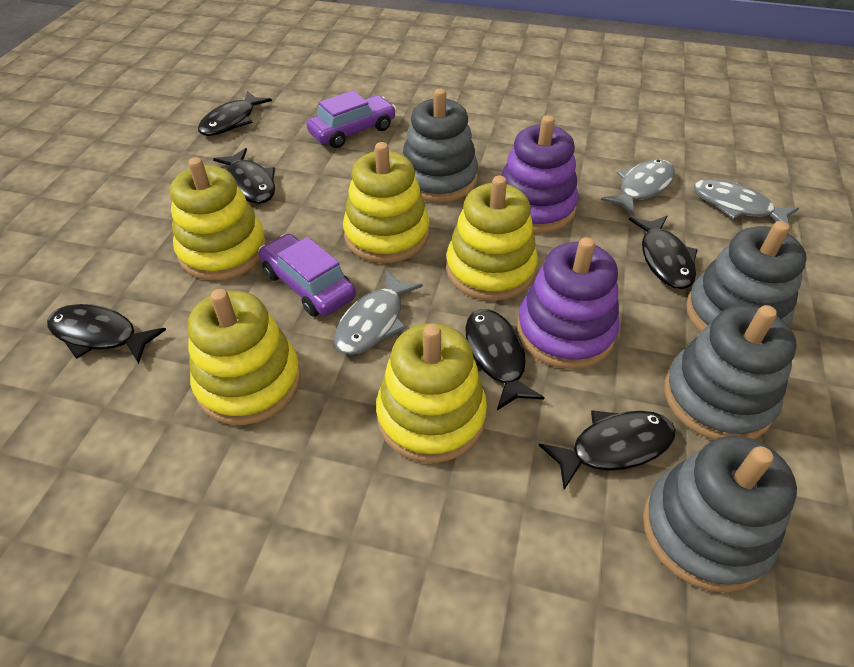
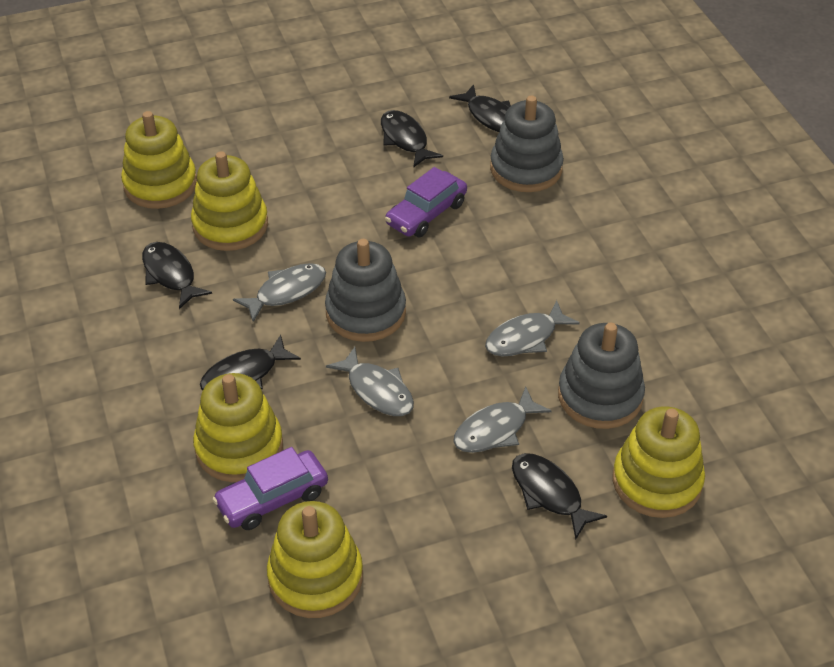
black fish: [47,304,166,364] [198,91,272,136] [213,148,275,204] [465,309,545,410] [539,410,676,490] [629,216,698,289] = 6 -> [142,242,212,309] [200,334,301,390] [381,110,443,168] [449,84,511,132] [512,453,607,540] = 5
grey fish: [334,271,423,355] [601,159,675,216] [694,179,799,230] = 3 -> [233,263,326,322] [326,347,414,416] [453,386,552,453] [485,300,580,356] = 4
grey stacking toy: [403,89,478,203] [643,436,797,593] [664,305,797,440] [686,221,807,332] = 4 -> [325,239,406,342] [490,96,564,192] [558,323,645,429] = 3
purple stacking toy: [501,115,579,233] [517,237,619,369] = 2 -> none = 0

